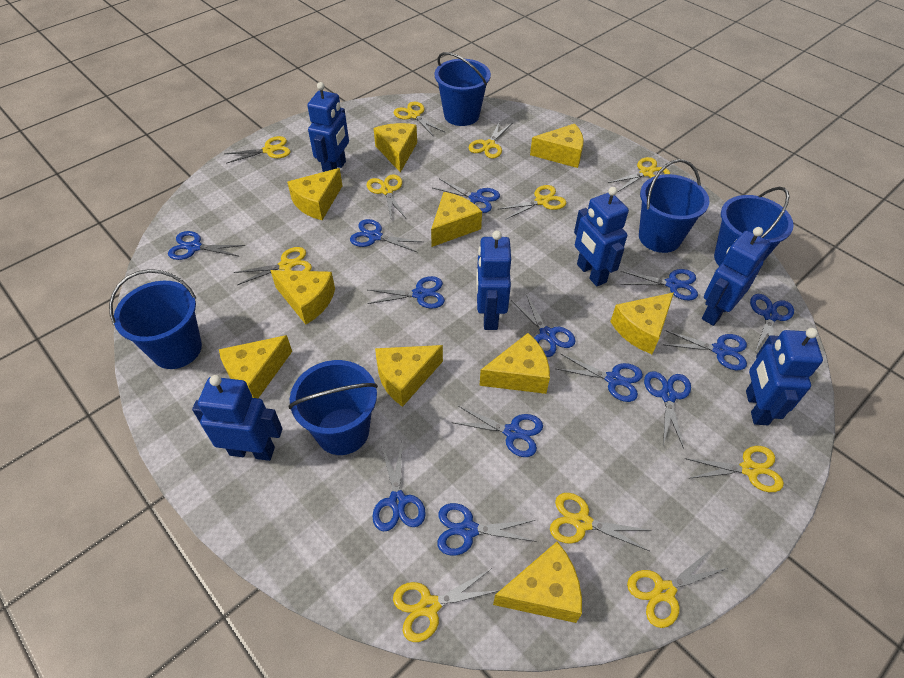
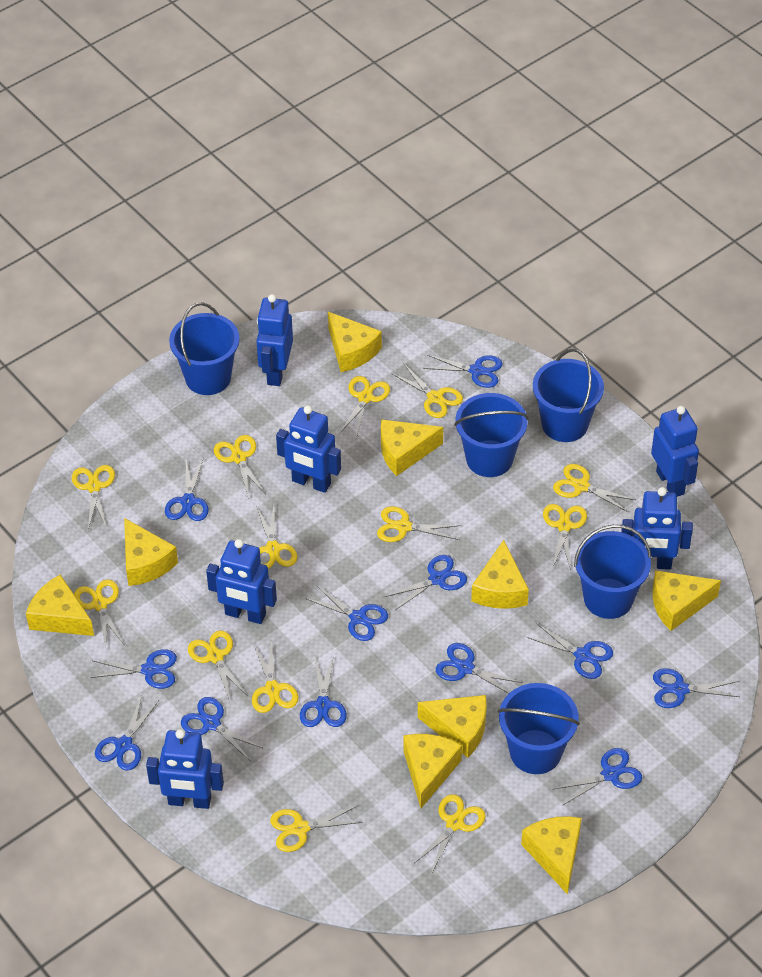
blue scissors: [168,231,245,260] [350,219,422,253] [367,276,445,309] [372,441,426,531] [433,178,500,213] [437,503,537,556] [451,406,543,457] [511,294,576,357] [555,354,643,402] [621,269,698,301] [644,371,691,449] [664,330,747,370] [750,294,794,350] = 13 -> [90,649,177,689] [95,695,159,771] [165,457,209,521] [181,697,262,760] [300,655,347,727] [305,585,388,641] [385,555,467,610] [423,355,503,388] [436,643,523,694] [527,623,613,679] [554,748,642,805] [653,668,740,708] = 12
yellow cheese: [219,335,292,398] [270,270,335,324] [287,168,343,220] [373,123,417,173] [375,345,443,407] [431,192,482,247] [479,333,550,394] [493,542,582,623] [530,124,583,168] [610,292,674,354] = 10 -> [26,574,94,636] [124,518,178,586] [328,312,382,372] [381,419,443,476] [403,734,462,808] [418,695,487,758] [471,540,529,609] [521,816,582,895] [652,570,721,631] = 9
yellow scissors: [225,136,291,164] [234,247,312,285] [366,174,406,219] [393,569,500,642] [394,101,444,137] [469,121,512,158] [499,185,566,220] [550,493,651,551] [608,157,670,192] [627,550,727,628] [684,446,784,492] = 11 -> [72,465,115,530] [74,579,125,647] [188,631,248,701] [214,435,265,499] [252,640,299,713] [256,506,297,569] [270,806,363,852] [339,376,390,438] [377,506,461,542] [391,363,463,418] [415,794,486,874] [543,504,587,570] [553,464,636,512] = 13

